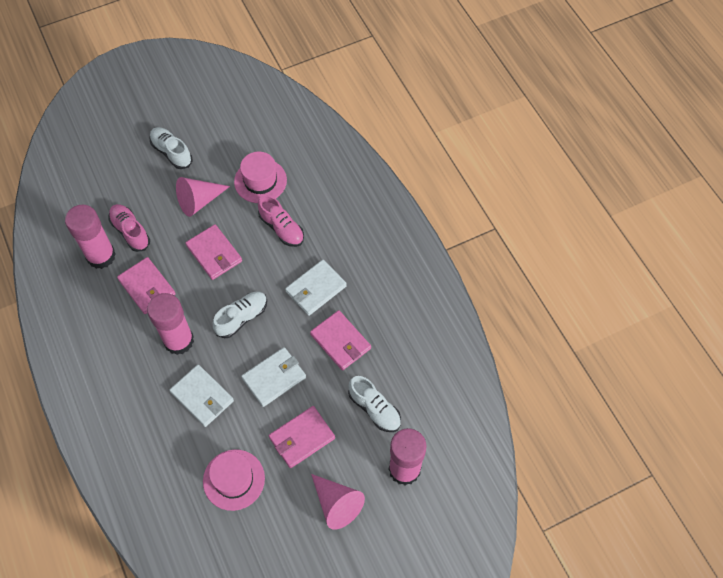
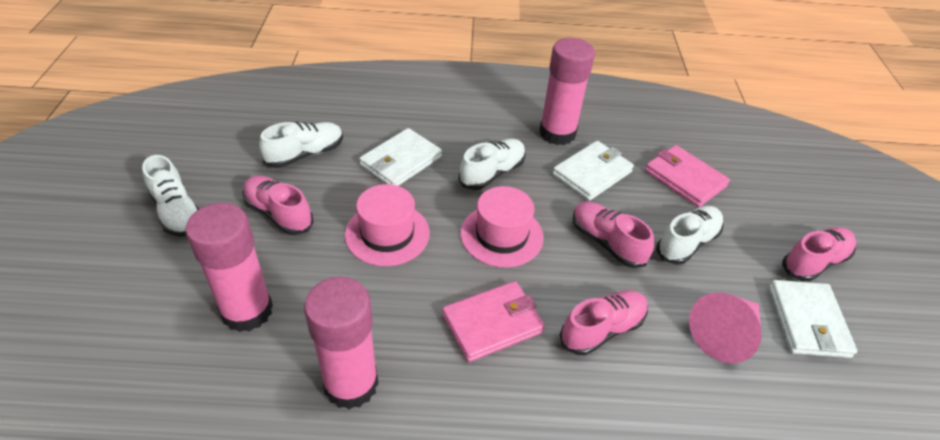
pink cone: [176,177,230,217] [311,474,365,530] = 2 -> [689,292,762,363] = 1
pink shoe: [108,204,150,252] [258,195,304,247] = 2 -> [242,175,314,235] [560,290,648,355] [573,202,654,268] [782,227,856,282] = 4
pink wallet: [117,257,176,314] [185,224,242,280] [269,406,335,468] [310,310,371,371] = 4 -> [442,281,545,362] [645,145,730,207] = 2
white shoe: [149,127,193,169] [213,291,267,338] [348,376,401,432] = 3 -> [142,155,199,237] [259,122,343,168] [459,139,526,190] [656,206,724,265] = 4

